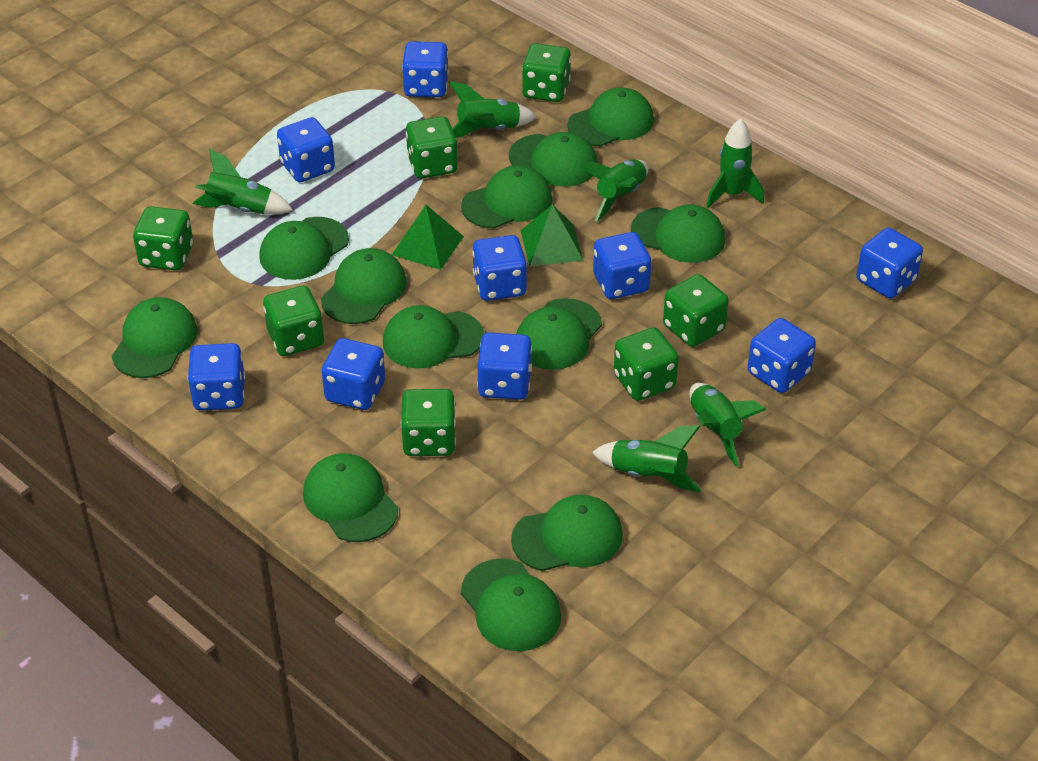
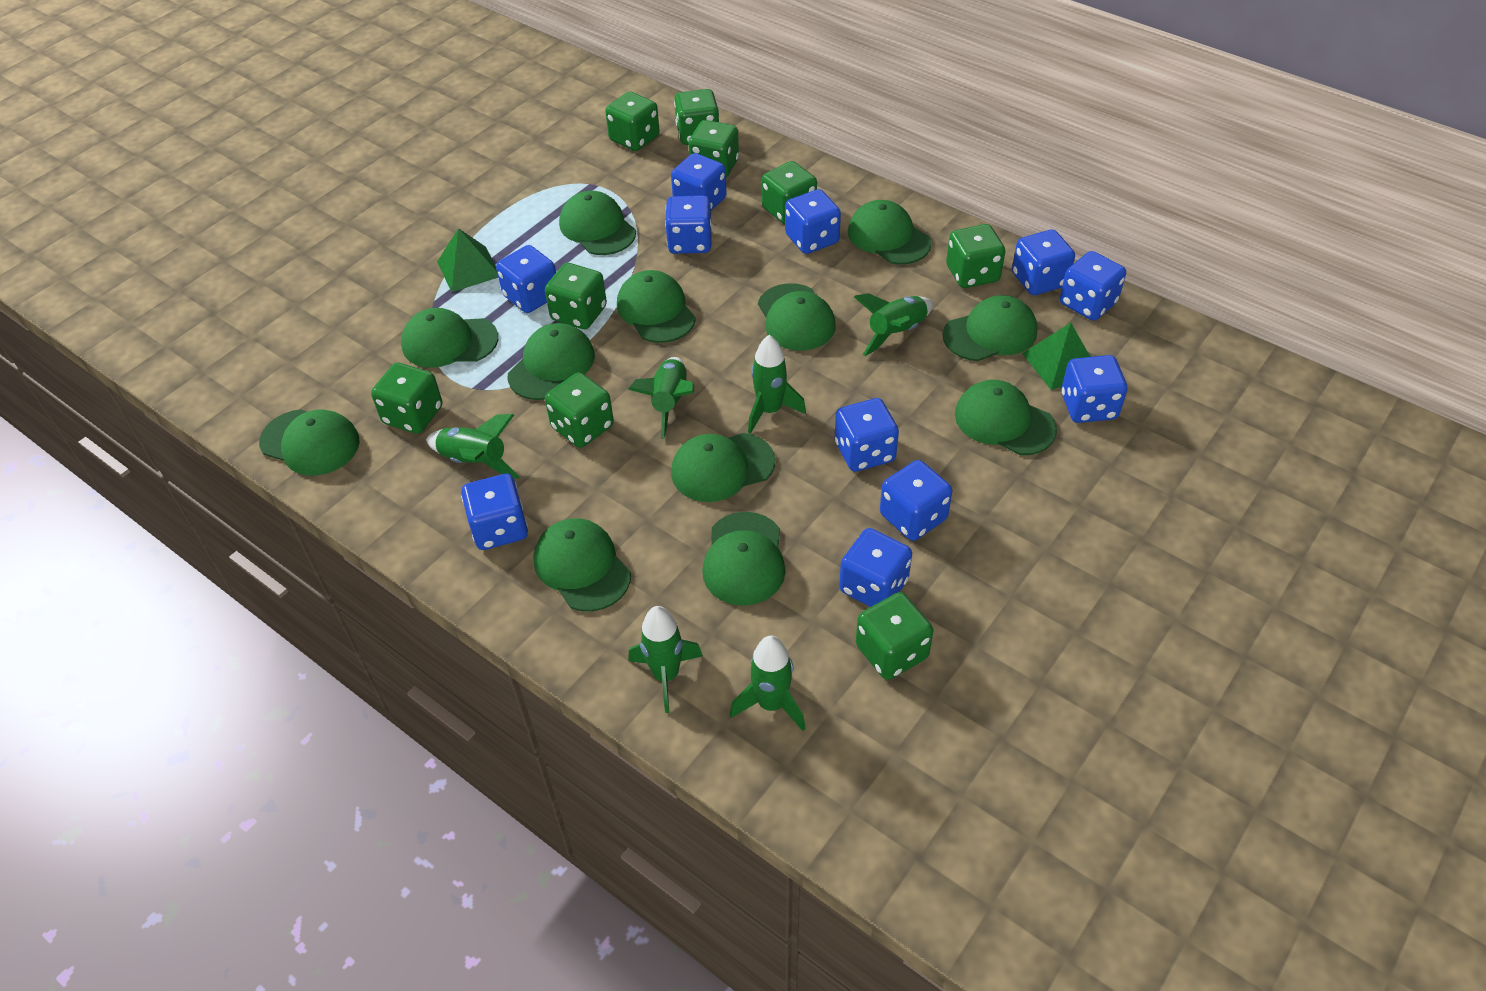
blue dice: [188,343,245,411] [277,117,335,182] [322,338,385,410] [402,41,449,97] [472,235,527,301] [477,332,532,400] [593,232,651,299] [747,318,816,393] [857,228,923,299] = 9 -> [461,474,528,550] [496,245,556,313] [665,195,712,254] [671,153,727,210] [785,189,841,254] [835,398,899,472] [839,528,912,607] [880,460,952,541] [1012,229,1075,295] [1060,251,1126,321] [1061,355,1127,423] = 11
green dice: [133,206,193,270] [263,286,324,356] [401,389,456,456] [406,116,458,178] [522,43,571,102] [614,327,679,401] [663,274,729,347] = 7 -> [371,363,442,434] [545,263,607,329] [545,372,614,448] [605,91,660,151] [674,89,719,145] [688,120,739,178] [762,161,817,224] [856,592,933,680] [946,224,1005,288] = 9

